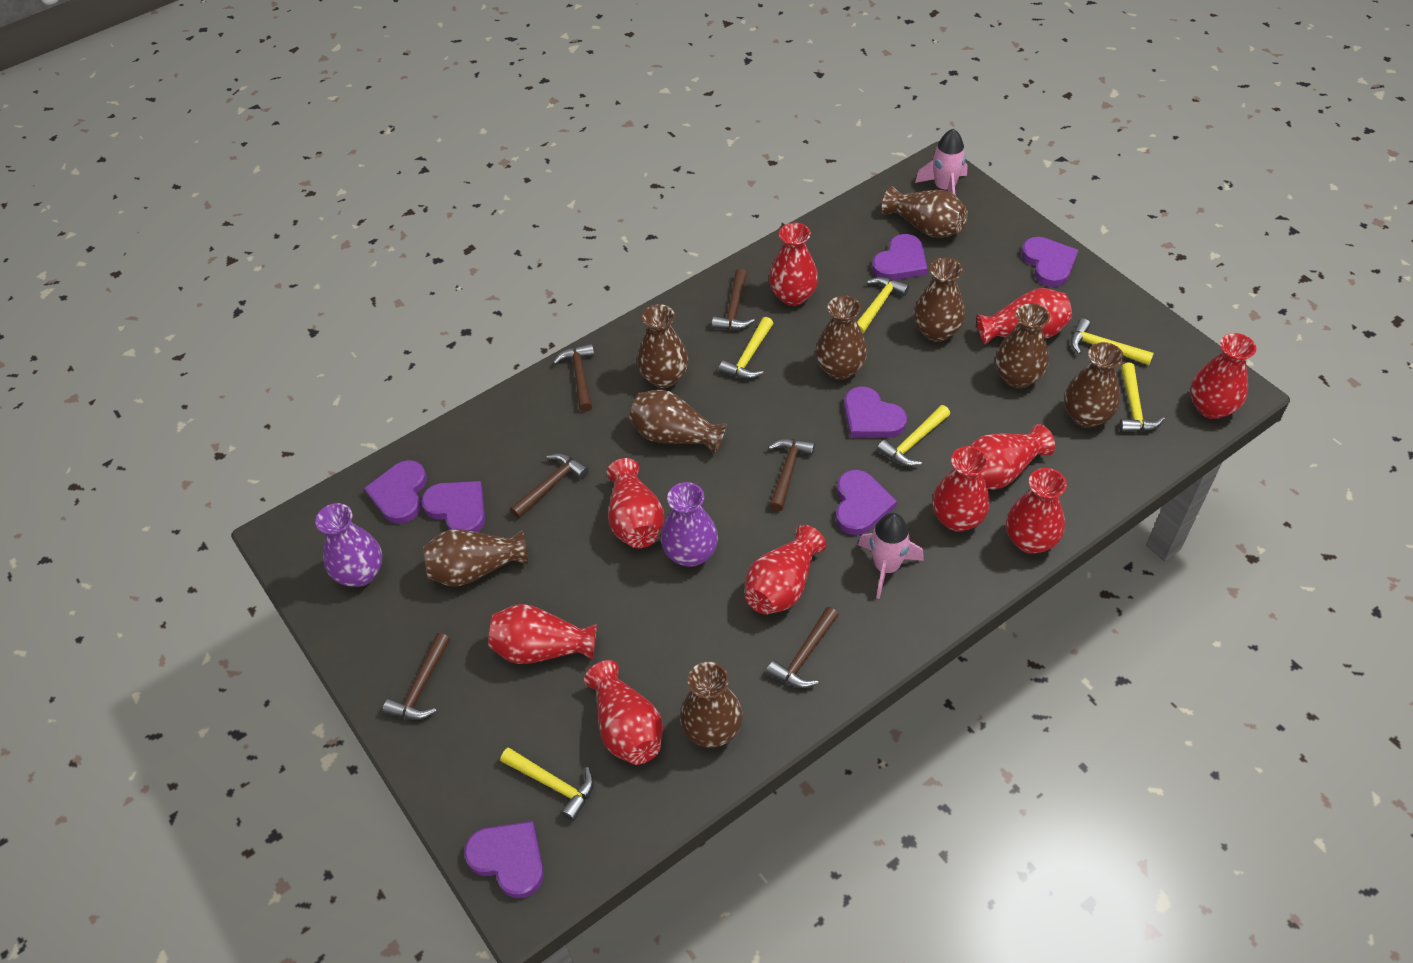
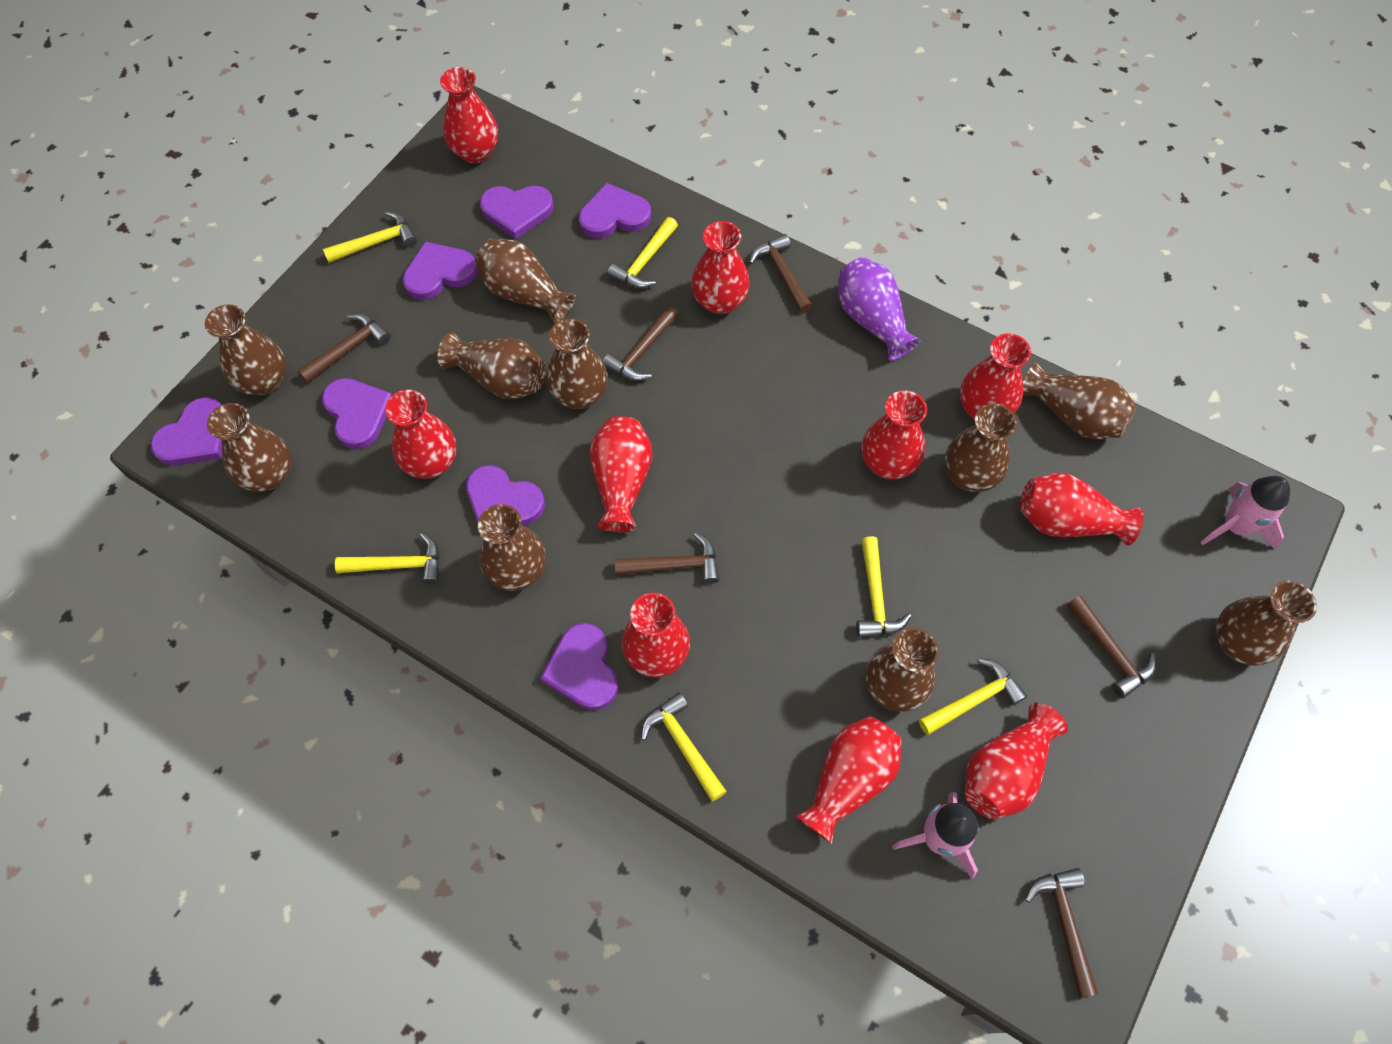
brown vase: [423,529,528,586] [629,390,727,454] [637,304,688,388] [680,662,743,747] [815,295,867,380] [882,186,968,238] [914,258,965,342] [995,303,1050,388] [1065,342,1124,428] = 9 -> [205,304,286,395] [207,403,291,492] [437,332,546,399] [475,239,576,324] [478,504,546,591] [547,318,608,409] [865,628,939,712] [945,404,1017,492] [1023,362,1137,439] [1216,581,1317,666] = 10
purple vase: [315,503,382,587] [661,482,718,567] = 2 -> [838,257,921,361] = 1

